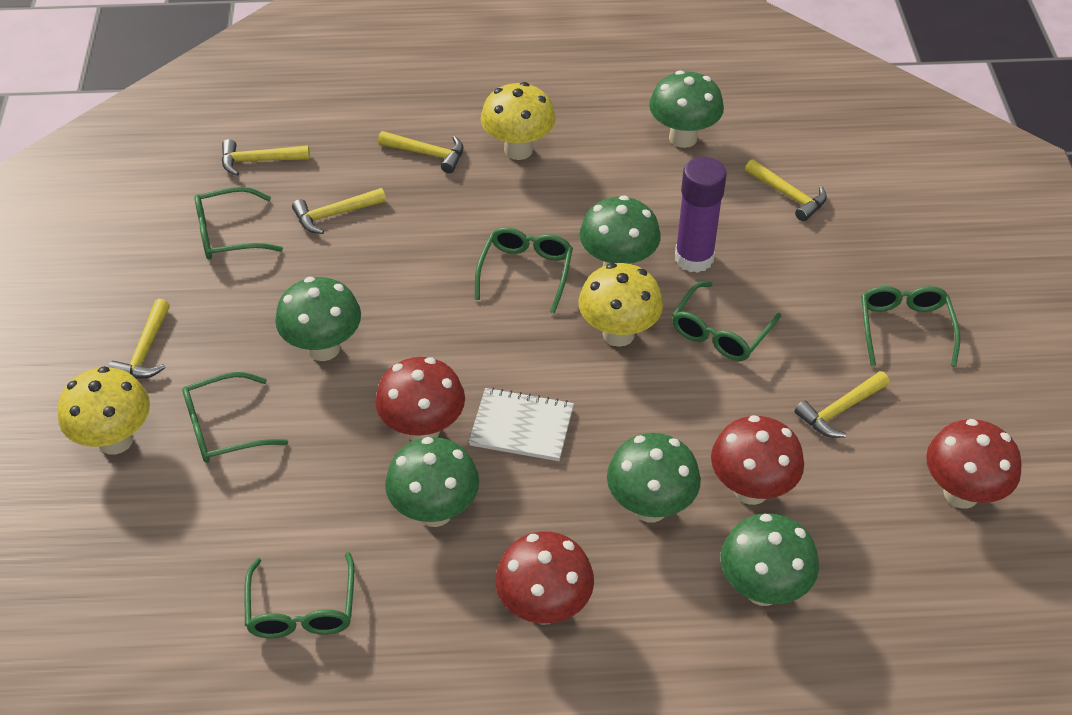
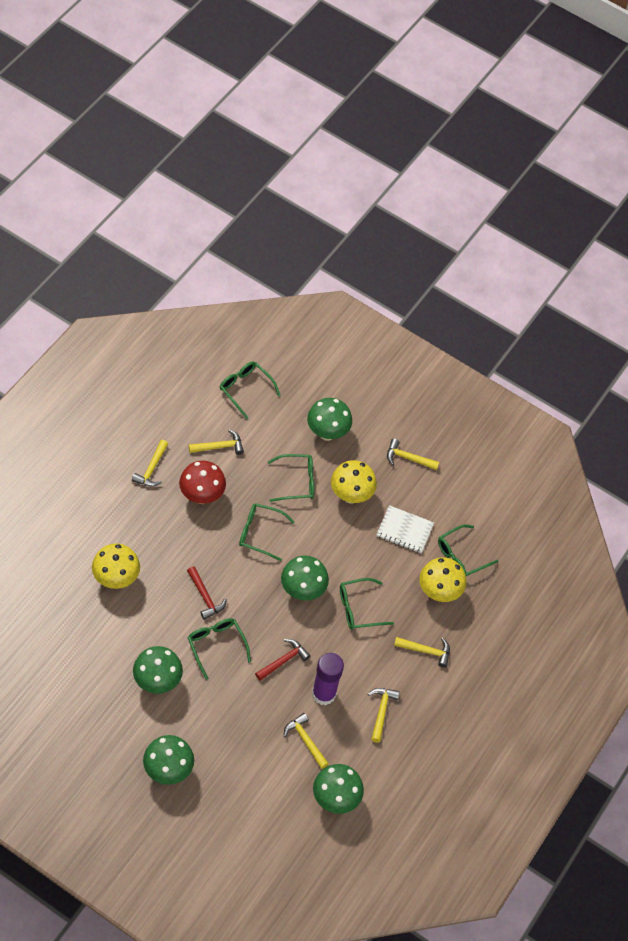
green mushroom: [275,277,361,361] [385,437,479,527] [580,195,661,266] [607,433,701,522] [649,70,724,148] [721,513,819,606] = 6 -> [133,646,183,694] [143,735,194,785] [281,556,329,601] [307,398,352,441] [313,764,364,814] = 5
red hammer: none = 0 -> [187,566,227,620] [255,639,311,681] = 2
red mushroom: [375,357,465,441] [495,531,594,625] [711,415,804,505] [926,419,1022,508] = 4 -> [179,461,226,504] = 1

